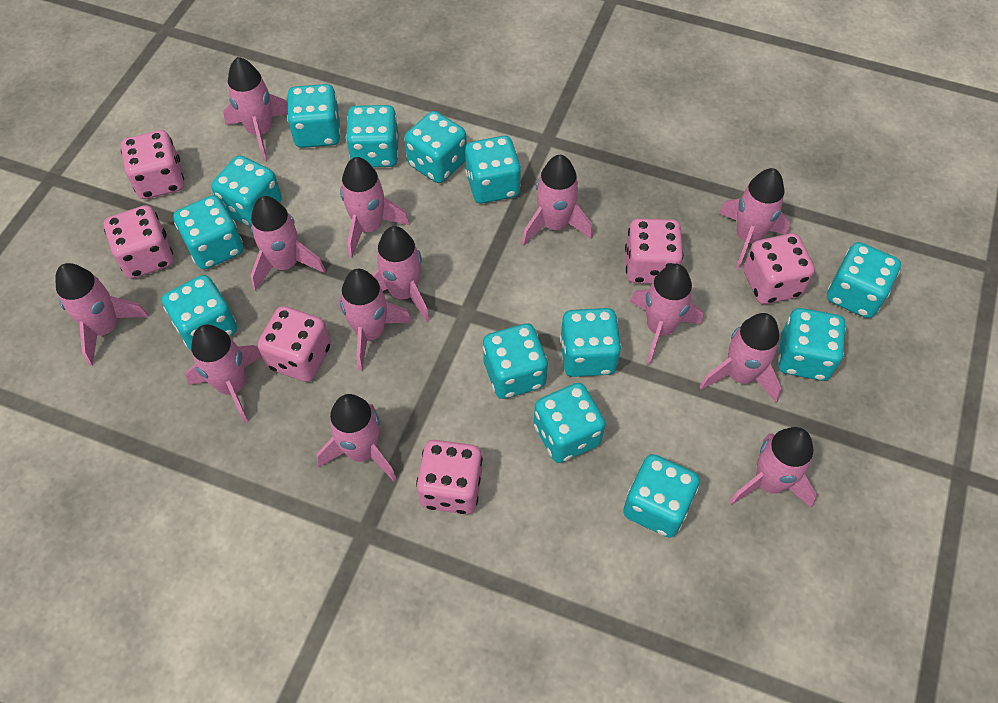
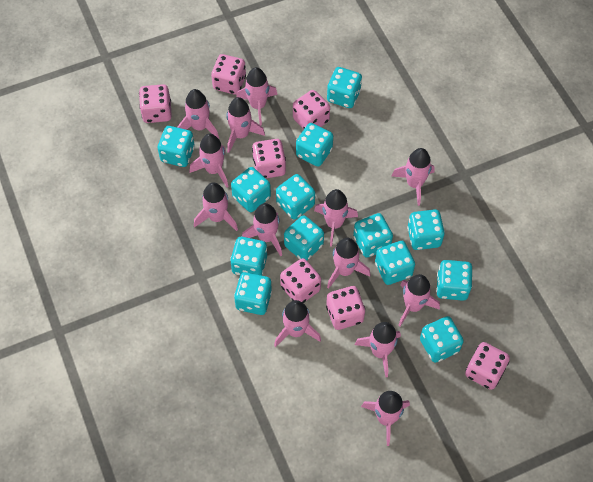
pink dice: [104,205,173,279] [121,130,184,199] [258,306,331,382] [416,440,483,514] [625,218,683,284] [744,233,815,304] = 6 -> [139,84,172,123] [211,54,246,95] [252,139,286,178] [280,258,321,303] [293,90,330,129] [326,286,365,330] [465,342,510,390] = 7

